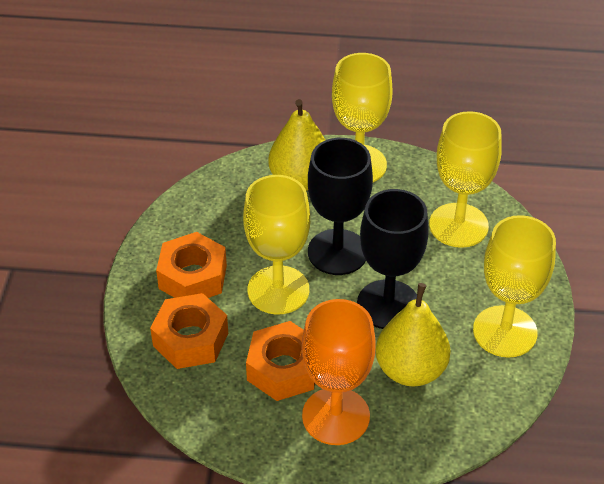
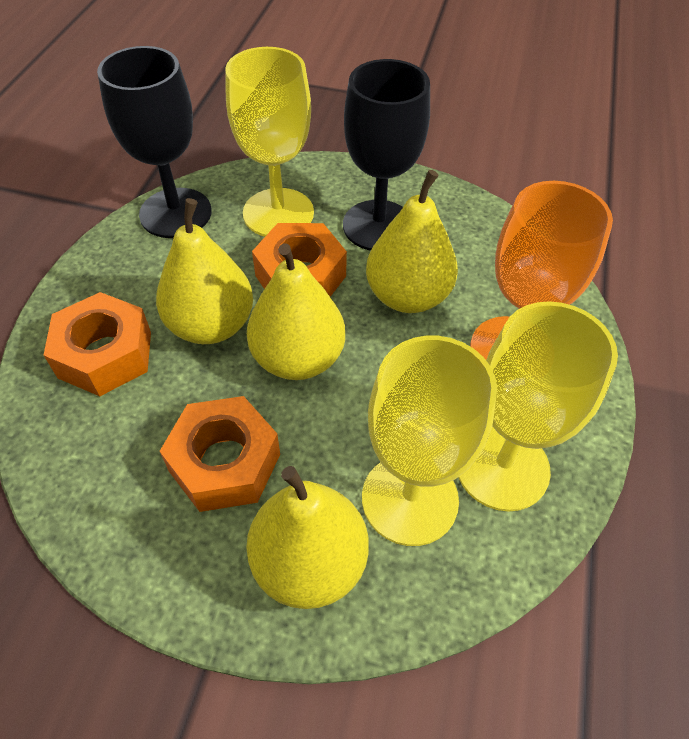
yellow goblet: [243,175,310,315] [332,53,393,182] [429,111,502,248] [473,215,556,358] = 4 -> [225,47,314,237] [362,336,497,546] [458,301,618,511] = 3
yellow pear: [268,99,325,191] [376,283,450,387] = 2 -> [156,198,253,344] [246,466,369,609] [247,244,345,380] [366,170,458,313] = 4

